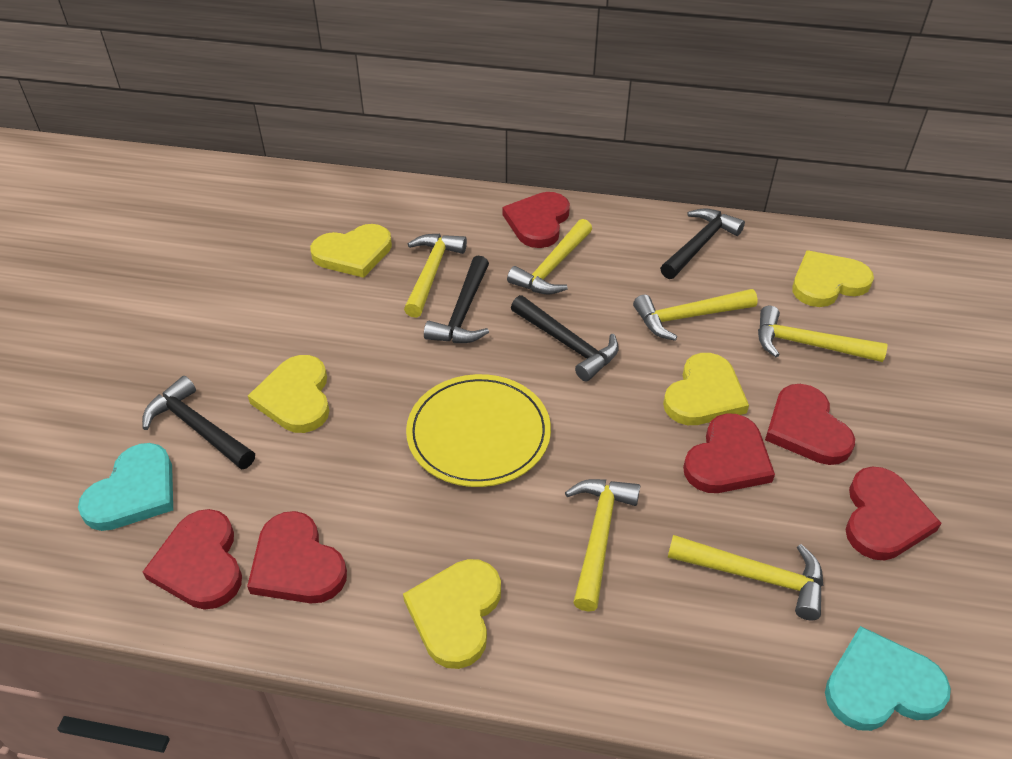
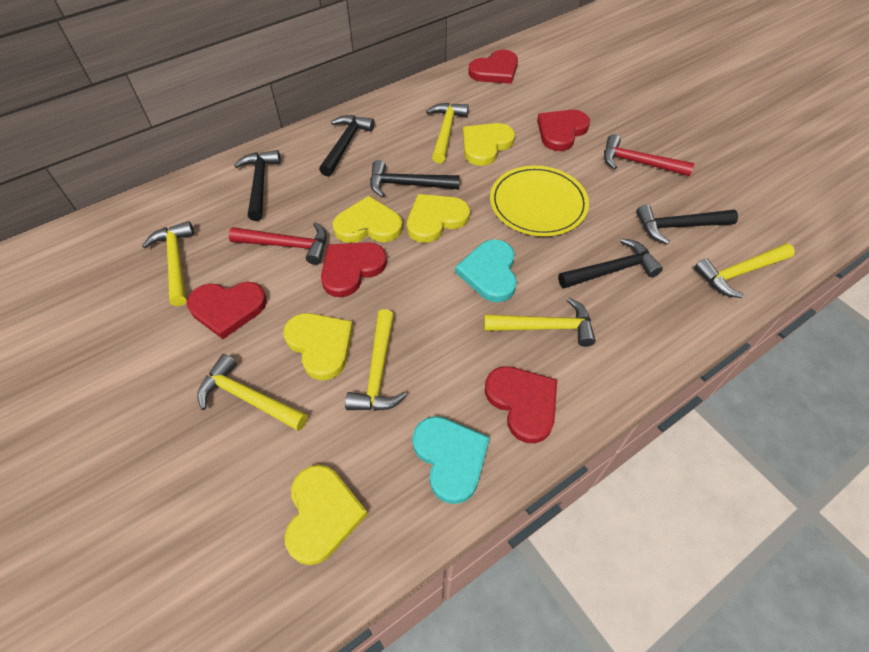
black hammer: [142,376,255,470] [424,255,489,343] [511,295,619,381] [660,208,745,279] = 4 -> [234,150,281,221] [319,115,375,177] [370,160,460,197] [558,238,663,288] [636,205,738,245] = 5
red hammer: none = 0 -> [229,222,327,265] [604,134,694,176] = 2
red heart: [143,509,242,610] [247,511,347,603] [503,192,570,248] [683,413,775,493] [765,384,855,465] [845,467,942,561] = 6 -> [187,282,267,339] [321,242,387,297] [468,50,518,84] [485,366,557,443] [537,110,590,151] = 5

